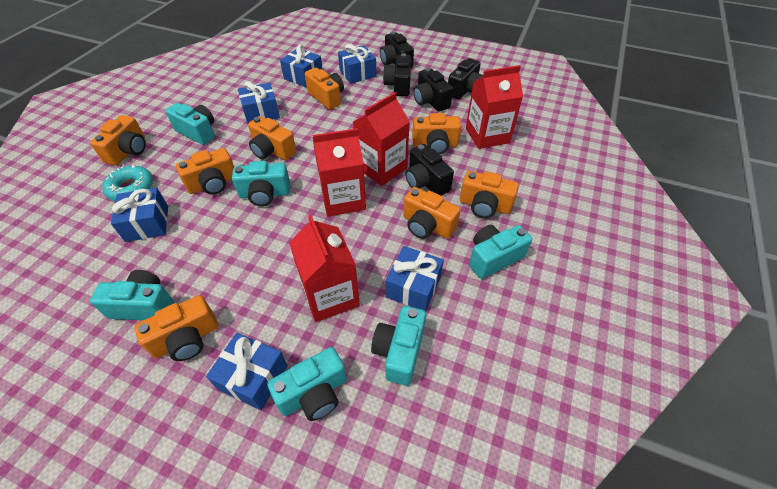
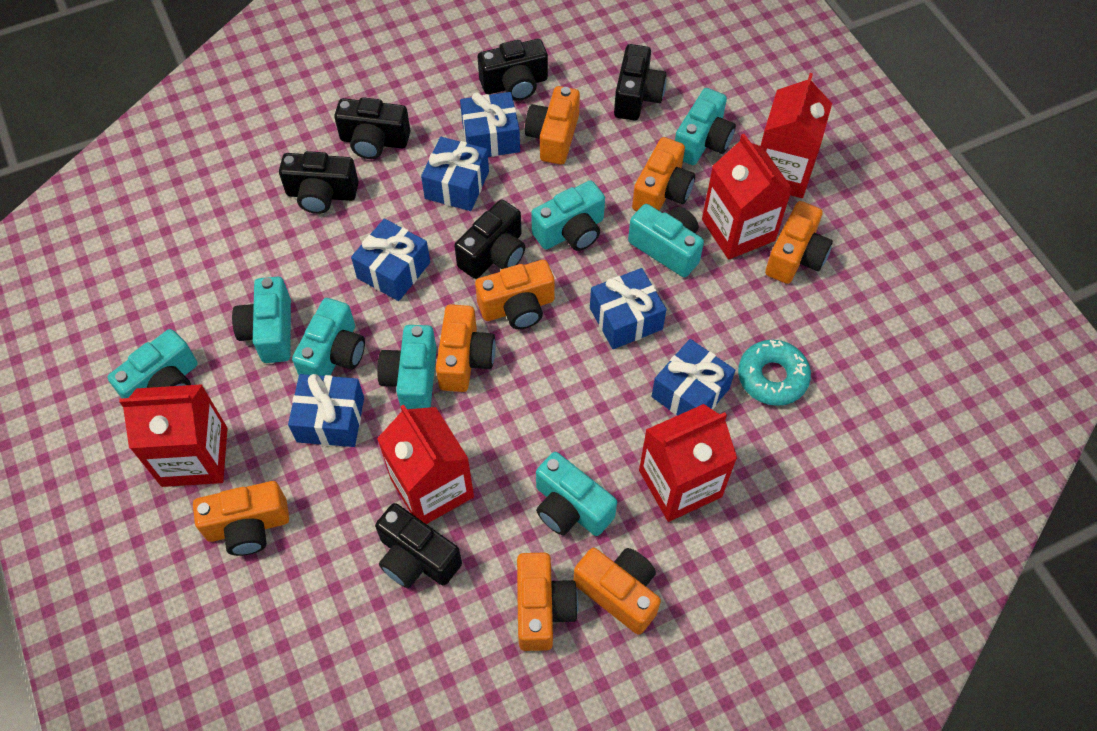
black camera: [380,32,414,69] [383,53,411,96] [405,144,454,196] [413,68,453,112] [448,58,483,100] = 5 -> [279,151,359,214] [334,97,410,159] [375,503,462,588] [454,199,525,279] [478,39,548,101] [614,44,667,121] = 6
red carton: [289,215,360,322] [312,128,366,217] [353,92,410,186] [466,65,523,149] = 4 -> [119,384,228,487] [377,404,474,524] [639,404,737,522] [702,134,793,260] [760,73,832,198] = 5
turquoise camera: [90,270,174,320] [165,103,215,145] [232,161,290,206] [267,347,347,421] [371,306,426,386] [469,225,532,279] = 6 -> [107,329,197,398] [232,277,291,363] [292,298,365,376] [377,325,437,409] [531,180,605,251] [536,452,617,536] [628,204,704,277] [675,88,736,165] = 8

